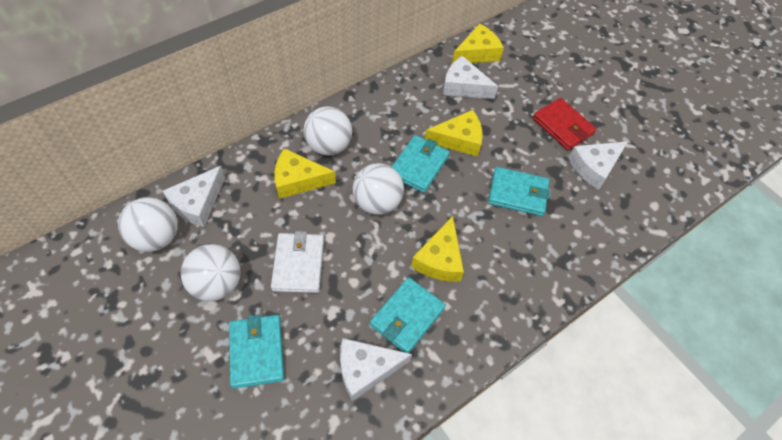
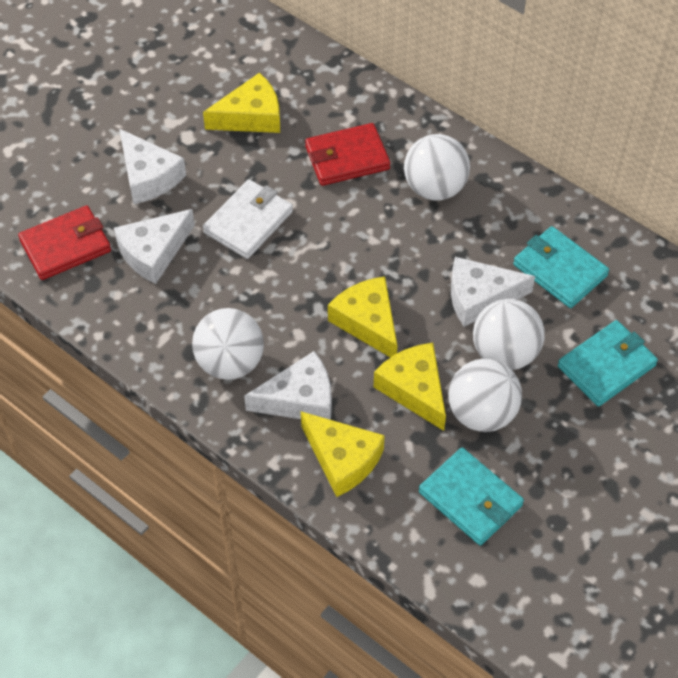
red wallet: [533,98,597,150] = 1 -> [18,206,111,280] [305,123,390,186] = 2
turquoise wallet: [229,314,284,389] [370,277,446,353] [392,135,450,193] [488,167,550,216] = 4 -> [419,448,524,546] [513,226,609,308] [558,320,658,406] = 3

